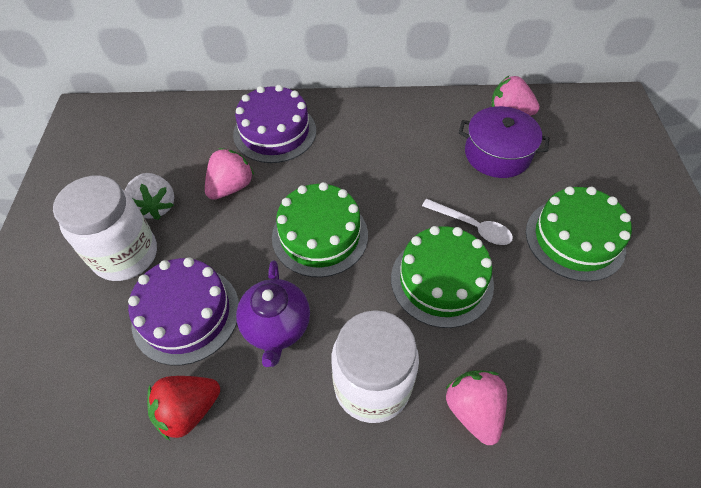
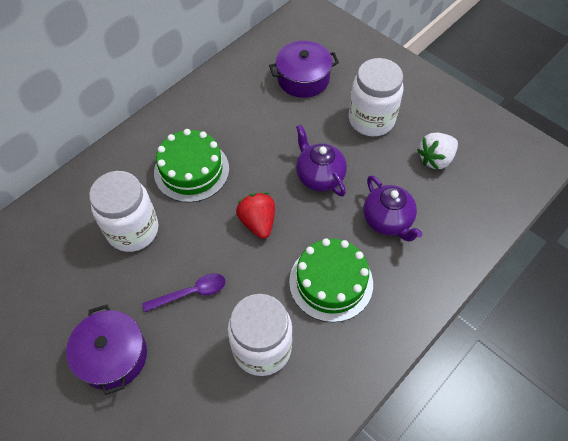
green cake: [272,182,368,277] [391,226,494,328] [526,186,632,282] = 3 -> [154,129,229,203] [289,238,373,322] = 2
pink strawberry: [205,148,254,200] [445,371,507,445] [491,76,540,116] = 3 -> none = 0
purple cake: [128,257,239,365] [233,85,316,163] = 2 -> none = 0
purple pot: [459,106,550,178] = 1 -> [66,305,147,395] [269,41,339,98] = 2
purple spoon: none = 0 -> [142,273,226,312] = 1
purple teapot: [236,260,310,367] = 1 -> [296,125,347,197] [363,175,422,242] = 2
white jar: [53,176,157,281] [332,310,419,423] = 2 -> [89,171,158,252] [228,294,293,376] [349,58,403,136] = 3
white spoon: [422,199,513,245] = 1 -> none = 0

